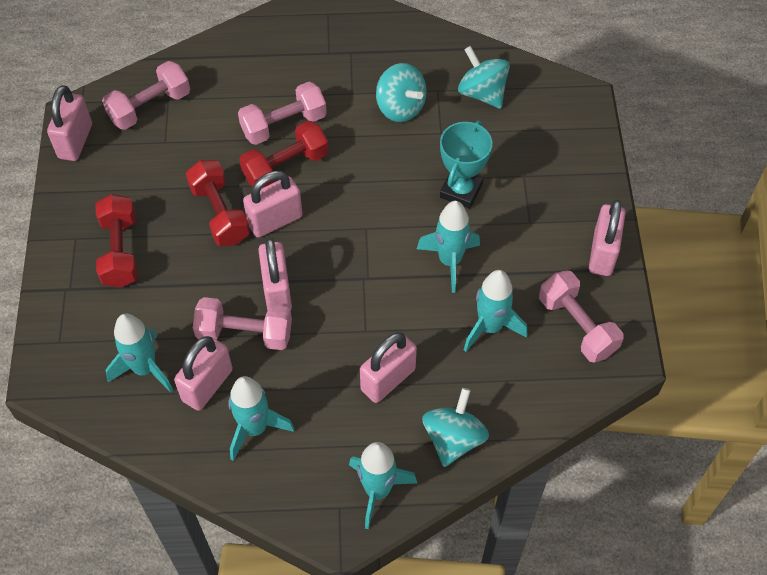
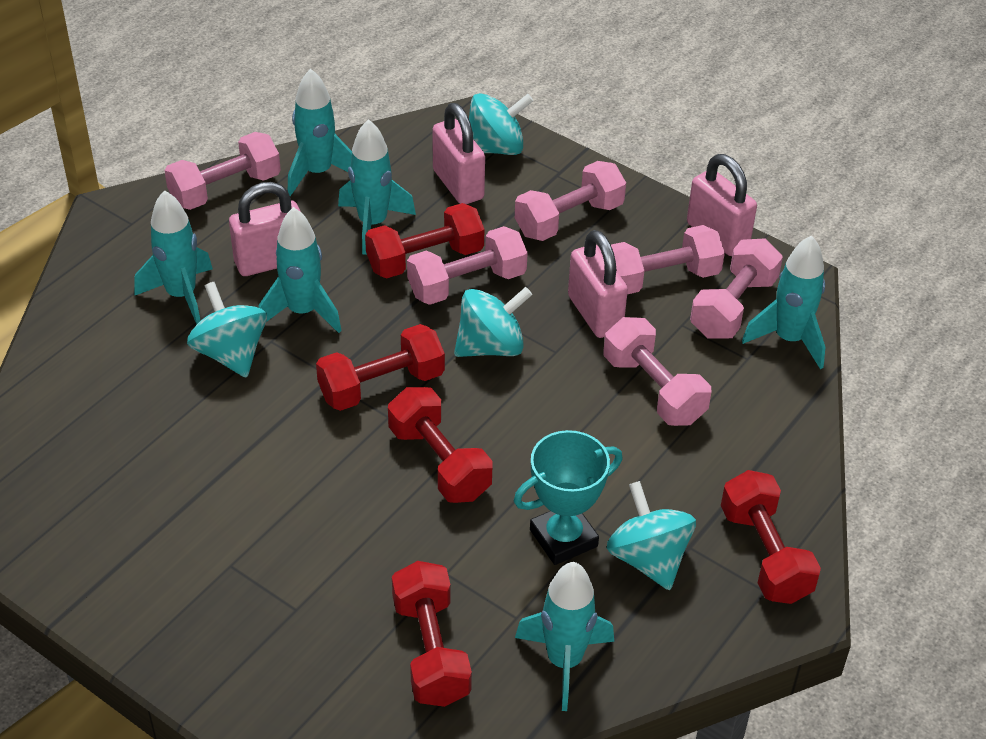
pink dumbbell: [102,61,190,130] [193,297,292,350] [238,82,327,145] [539,270,624,363] = 4 -> [164,132,281,210] [407,226,528,305] [515,161,626,241] [604,317,711,426] [611,225,725,294] [690,239,783,339] = 6
pink padlock: [47,85,92,161] [174,336,233,411] [243,171,303,238] [258,238,292,310] [360,332,417,403] [589,200,625,276] = 6 -> [229,182,301,276] [432,103,485,204] [568,230,628,338] [687,154,757,256] = 4
red dumbbell: [96,194,138,288] [186,160,250,246] [239,121,329,188] = 3 -> [316,324,445,411] [365,203,484,279] [388,387,493,503] [392,561,472,707] [721,470,821,604] = 5
turquoise rocket: [106,314,173,392] [228,376,294,461] [349,442,417,529] [417,201,480,293] [464,270,528,352] = 5 -> [134,190,213,324] [258,207,342,333] [288,69,352,196] [338,119,416,255] [515,562,614,711] [742,235,825,369] = 6
turquoise spinning top: [376,63,427,122] [422,388,489,467] [458,46,510,109] = 3 -> [187,282,267,378] [454,287,532,357] [469,93,533,155] [607,481,696,590] = 4

